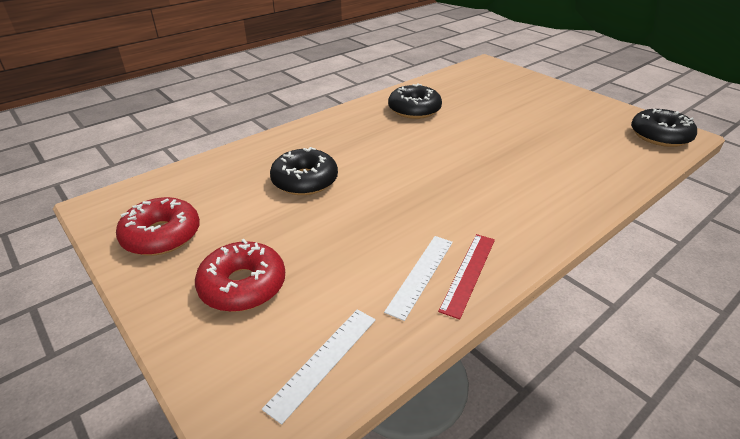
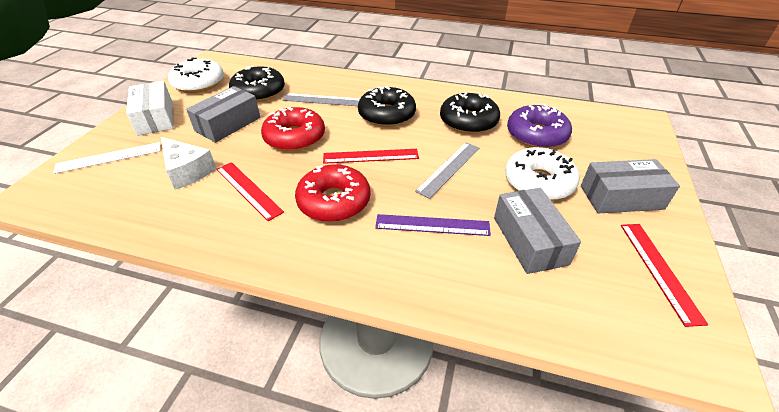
grey box: none = 0 -> [186,86,260,143] [494,188,581,274] [581,159,680,213] = 3
grey ruler: none = 0 -> [282,93,360,106] [415,143,479,199] = 2
purple donut: none = 0 -> [507,104,572,148] = 1
purple ruler: none = 0 -> [375,214,491,236] = 1
red ruler: [438,234,495,320] = 1 -> [216,162,284,221] [323,149,419,164] [621,224,708,327] = 3
white box: none = 0 -> [126,81,174,136] = 1
white cheese: none = 0 -> [161,137,216,190] = 1
white donut: none = 0 -> [168,58,224,93] [505,147,580,200] = 2
white ruler: [262,309,376,425] [384,236,453,321] = 2 -> [53,142,160,174] = 1

